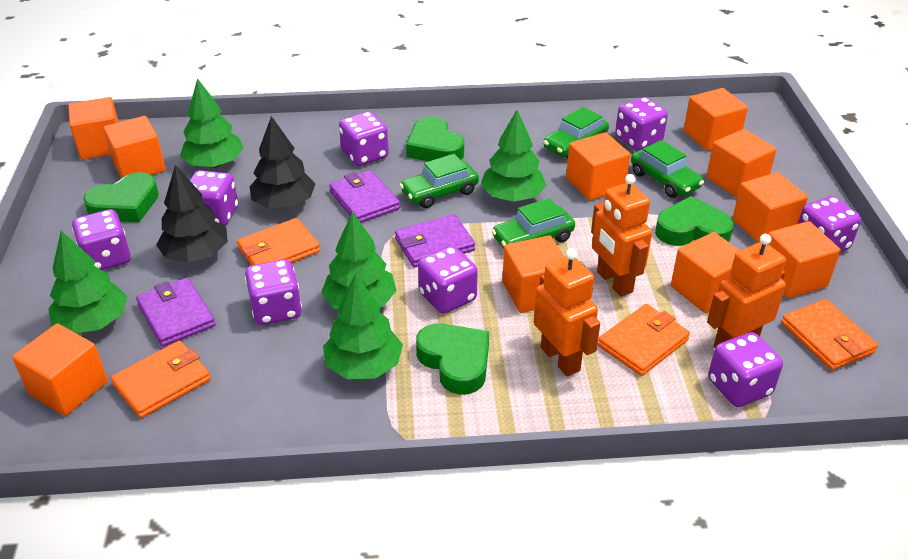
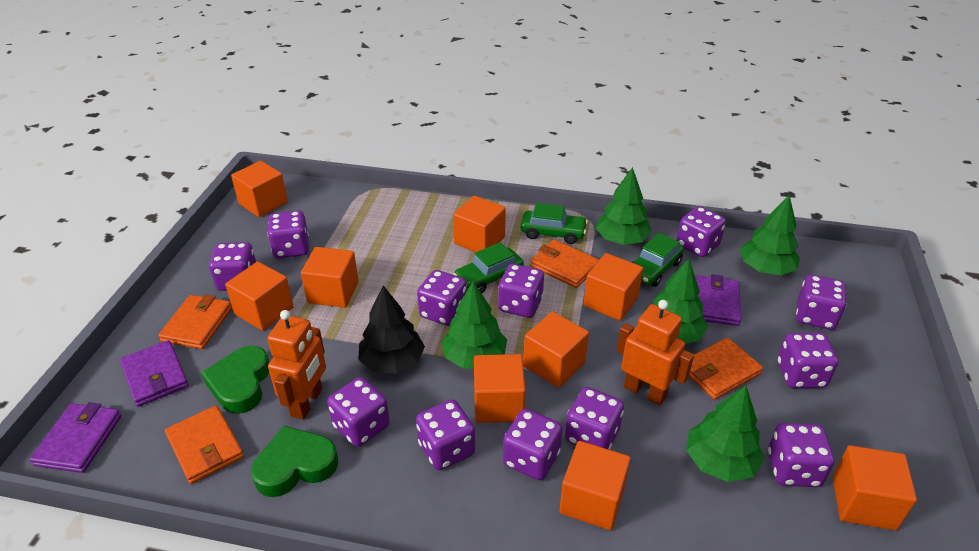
black tree: [156,165,228,263] [249,116,315,208] = 2 -> [358,286,425,374] = 1
green car: [400,154,479,208] [492,198,575,249] [543,107,609,158] [631,140,704,198] = 4 -> [453,242,524,293] [520,203,588,244] [632,233,684,287] = 3
green heart: [83,172,159,222] [406,117,464,161] [416,323,489,395] [655,196,734,246] = 4 -> [201,346,269,414] [251,426,338,497] = 2
orange cube: [12,323,108,416] [68,97,118,160] [103,116,166,179] [503,235,564,313] [566,132,630,201] [671,232,740,313] [684,88,748,151] [706,129,777,198] [733,172,808,243] [769,221,841,298] = 10 -> [225,262,294,331] [231,161,288,217] [301,247,359,308] [453,196,506,252] [474,354,526,423] [523,311,589,388] [559,441,631,530] [584,253,643,321] [833,445,917,530] = 9
orange robot: [534,248,600,376] [591,174,652,297] [707,234,786,348] = 3 -> [267,310,326,420] [617,300,694,405] = 2
purple dice: [72,209,131,270] [190,170,238,226] [245,259,302,325] [339,111,389,166] [418,246,478,314] [615,97,668,150] [708,332,783,407] [798,196,861,252] = 8 -> [209,242,256,291] [268,211,309,258] [327,377,390,447] [416,399,475,470] [417,270,467,326] [498,264,544,318] [503,409,563,480] [565,387,624,450] [676,206,726,257] [768,423,834,487] [777,333,838,388] [796,275,847,330] = 12

